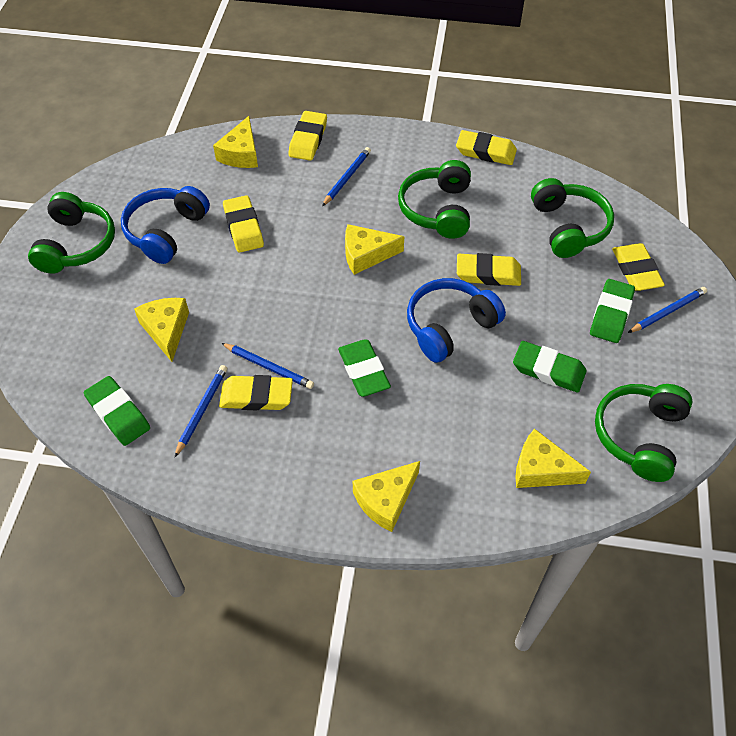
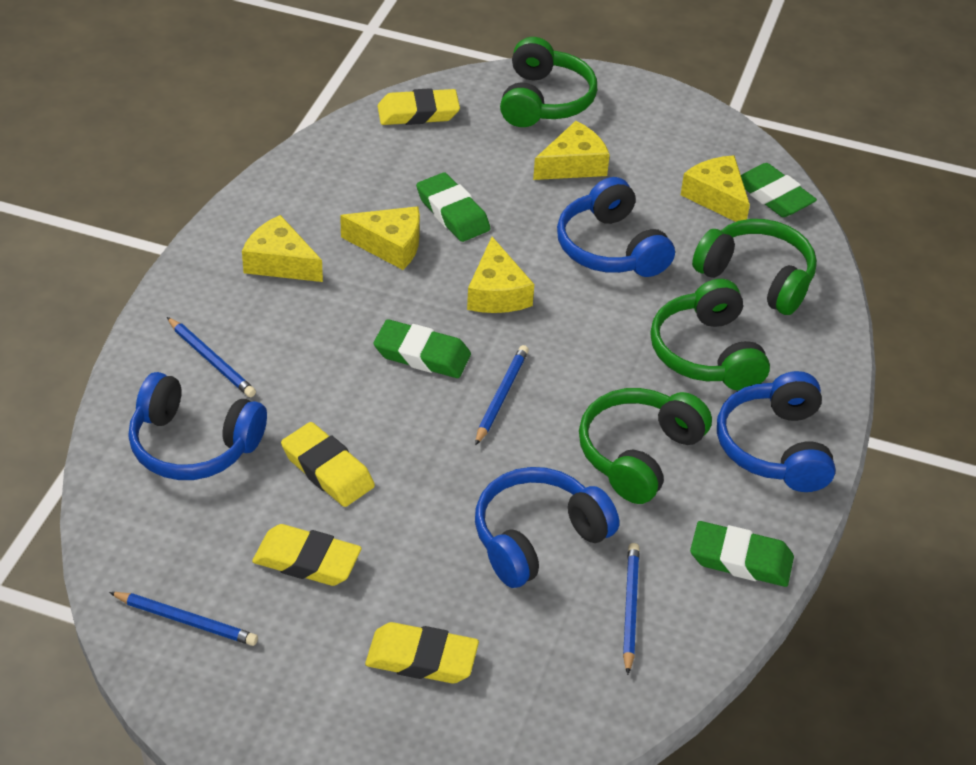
blue headphones: [121,186,210,264] [407,278,506,363] = 2 -> [128,372,267,480] [475,467,619,588] [557,177,675,277] [717,371,836,492] = 4
yellow eraser: [219,375,293,410] [223,195,264,253] [288,111,327,161] [456,130,517,165] [457,253,521,286] [612,243,665,291] = 6 -> [252,524,362,586] [281,422,375,507] [365,622,479,683] [378,88,460,125] = 4

